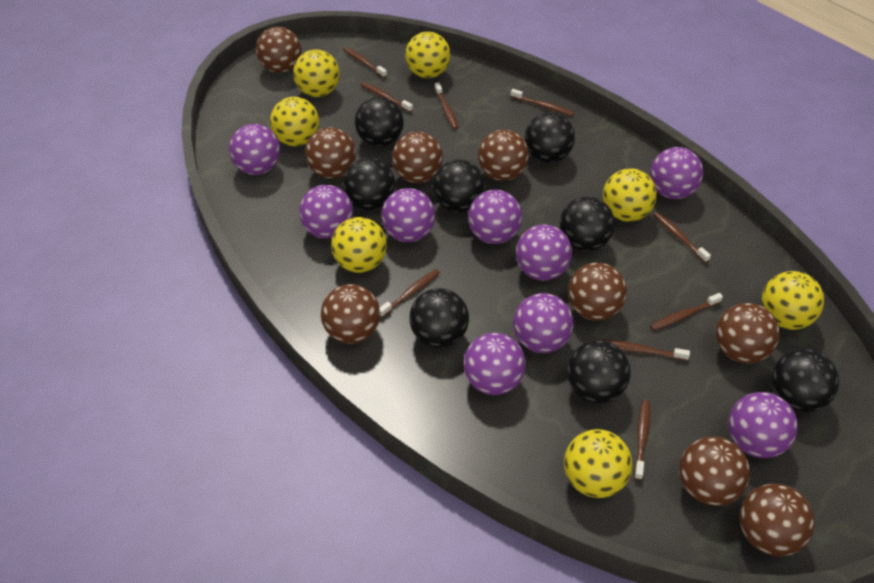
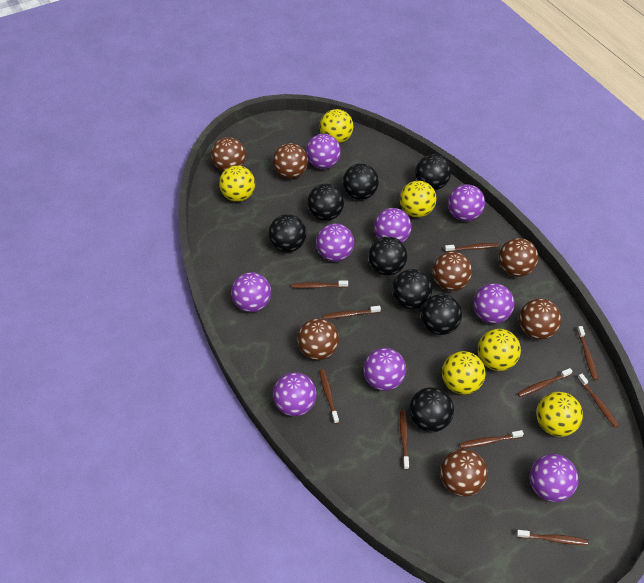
brown ball: [256,27,301,73] [305,127,356,178] [321,284,380,344] [392,132,443,183] [478,129,529,181] [568,262,627,321] [679,437,750,506] [716,303,780,364] [739,484,815,556] = 9 -> [211,137,246,172] [273,143,308,179] [297,318,339,360] [433,252,472,291] [440,449,488,497] [499,238,538,277] [519,298,561,340] = 7
brown toothbrush: [343,47,387,78] [361,82,413,112] [380,269,440,317] [434,83,459,129] [510,89,574,116] [602,340,690,361] [634,400,650,480] [650,293,723,331] [654,212,711,263] = 9 -> [291,280,348,288] [319,369,339,424] [323,306,381,319] [400,410,409,470] [445,243,499,252] [459,430,524,448] [517,368,573,397] [517,530,588,545] [577,326,598,380] [577,374,619,428] = 10
yellow ball: [270,97,319,146] [293,50,340,97] [331,217,387,273] [405,32,451,78] [564,429,633,498] [603,168,657,222] [761,271,824,330] = 7 -> [219,165,255,202] [320,109,353,143] [400,181,436,217] [442,351,486,395] [478,329,521,371] [536,392,583,437] = 6

